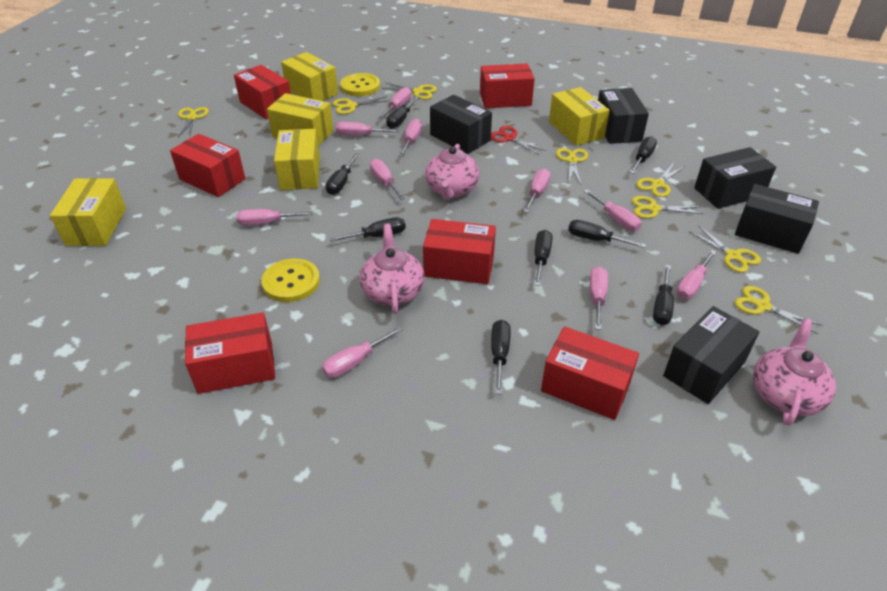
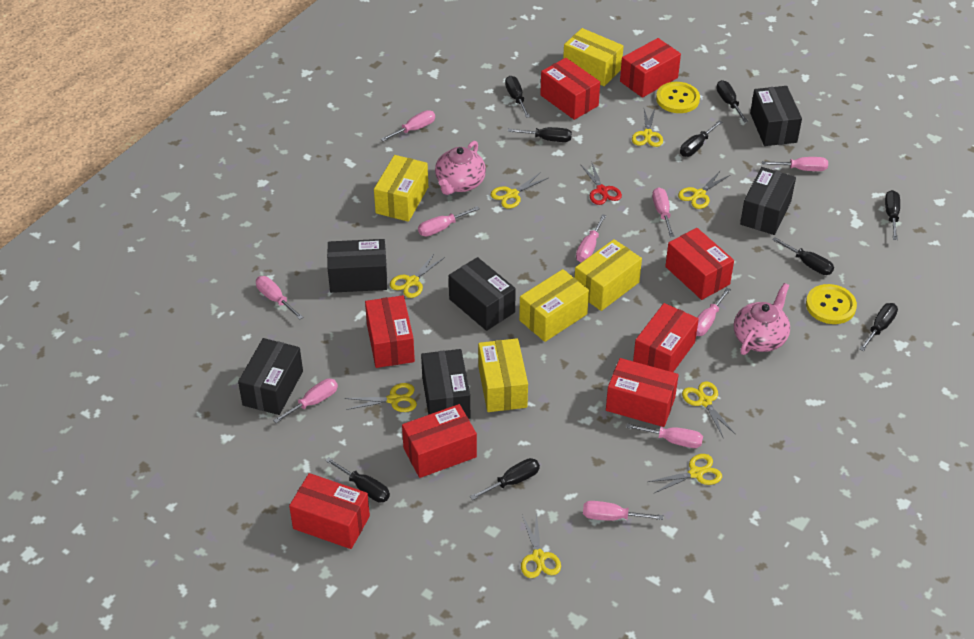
black box: [430,95,492,154] [598,88,649,144] [663,306,759,404] [694,147,776,209] [735,184,819,254] = 5 -> [238,338,303,415] [327,239,387,293] [421,349,470,419] [449,257,516,331] [740,167,796,235] [750,86,802,146] = 6
black screwdriver: [326,153,359,195] [330,217,406,242] [386,96,419,129] [491,320,511,394] [534,230,553,286] [568,220,646,248] [630,136,657,174] [653,265,674,325] = 8 -> [325,457,390,503] [470,458,540,500] [505,76,530,118] [508,127,572,142] [680,120,722,157] [717,80,748,122] [772,237,834,275] [859,303,898,352] [885,190,900,240] = 9
pink teapot: [359,224,425,314] [425,144,480,200] [753,318,836,426] = 3 -> [435,141,486,195] [734,283,790,355] = 2
red box: [170,134,245,197] [185,312,275,394] [234,65,291,120] [423,219,496,284] [480,63,535,108] [541,326,639,420] = 6 -> [289,473,370,549] [365,295,415,368] [402,404,477,478] [540,58,600,120] [606,358,679,427] [620,38,681,98] [633,303,699,372] [665,228,734,300] = 8

